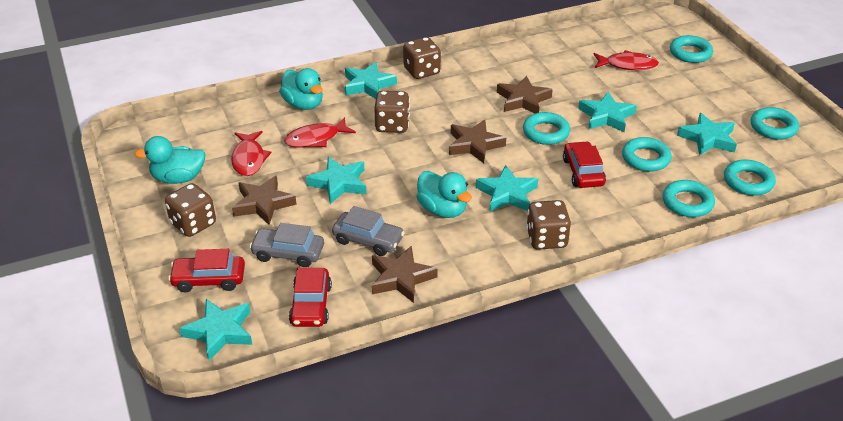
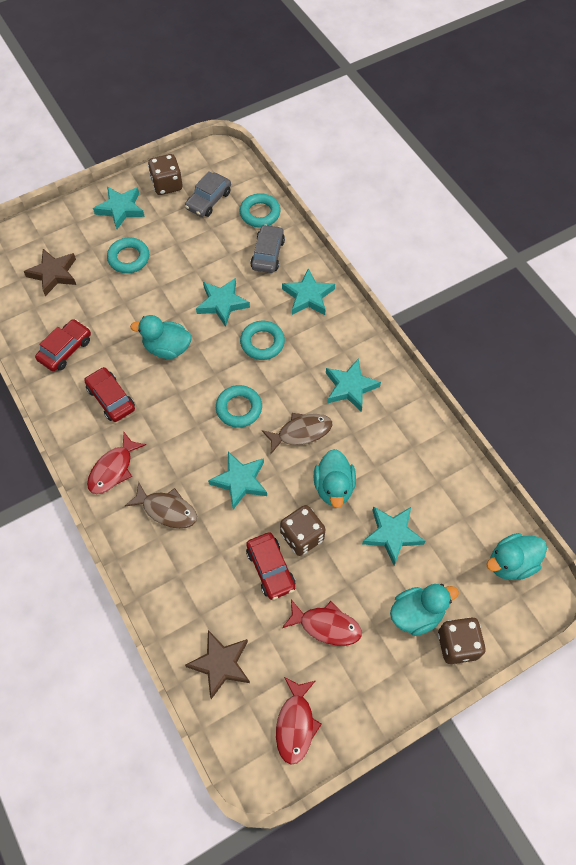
brown dice: [165,183,216,237] [374,91,410,133] [403,37,441,79] [526,200,571,250] = 4 -> [148,154,182,195] [280,505,325,556] [438,617,486,664] = 3
brown fish: none = 0 -> [125,482,197,529] [262,413,333,454] = 2
brown star: [232,176,297,225] [372,246,438,303] [449,120,506,163] [497,76,553,113] = 4 -> [24,249,76,296] [185,630,250,699] = 2
turquoise duck: [134,136,206,184] [279,68,323,110] [416,171,472,218] = 3 -> [130,315,192,359] [314,449,356,508] [390,584,459,636] [486,533,547,580] = 4
turquoise ring: [523,112,570,145] [622,137,672,172] [663,180,715,217] [670,35,713,63] [724,160,776,196] [751,107,799,140] = 6 -> [107,238,149,273] [216,385,262,428] [240,193,281,227] [240,321,285,360] = 4

